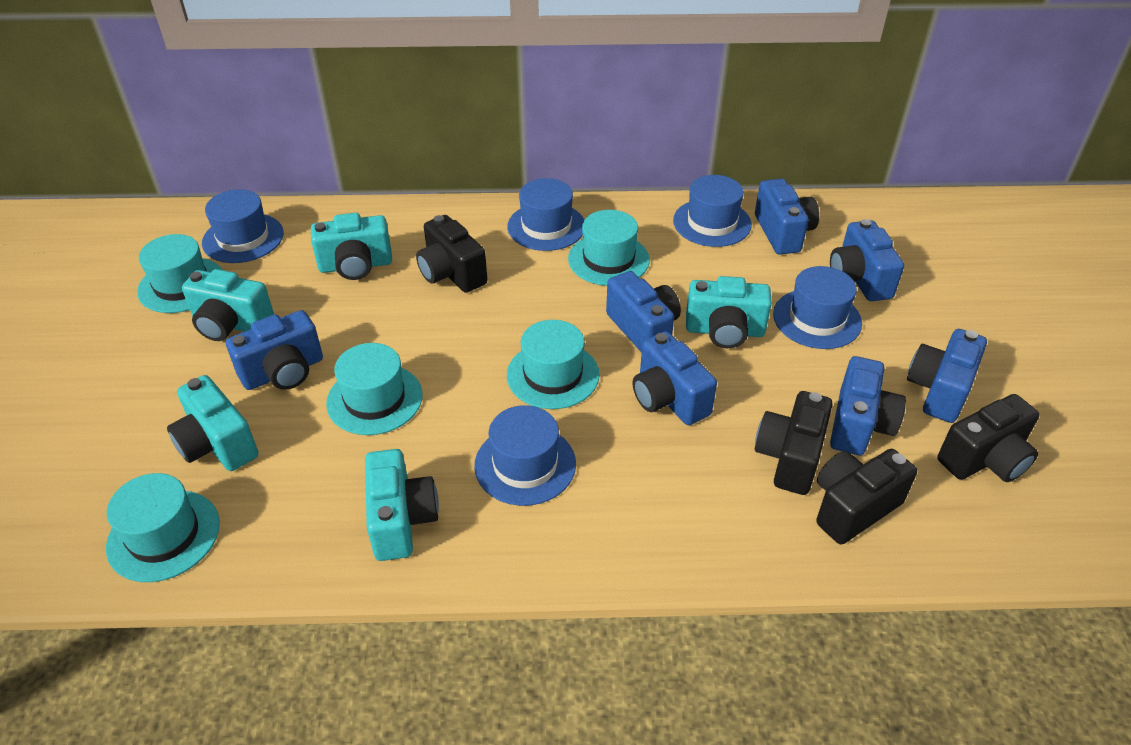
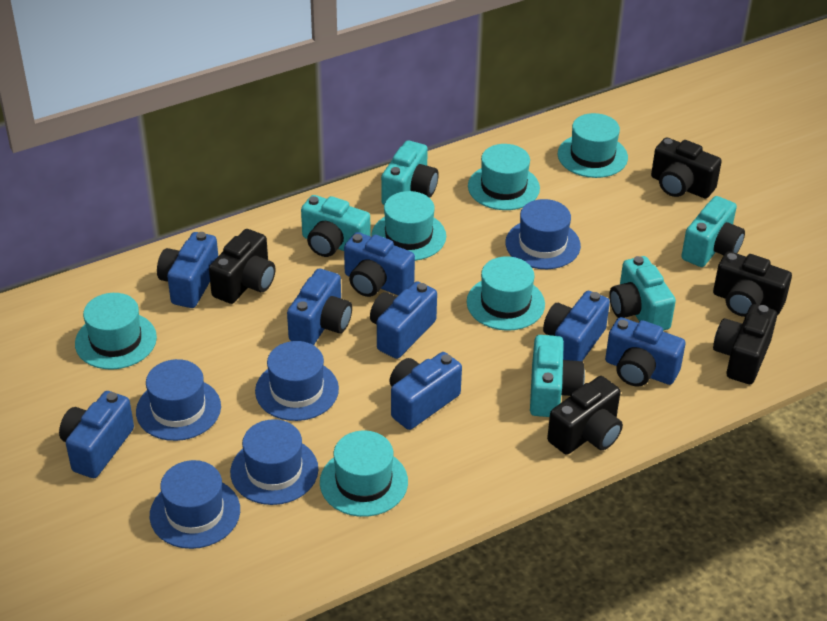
black camera: [416,215,487,293] [755,391,833,495] [816,449,917,545] [937,394,1040,482] = 4 -> [209,229,275,304] [547,376,623,455] [651,138,722,198] [713,251,792,317] [713,304,777,384] = 5
blue camera: [226,310,323,390] [606,271,681,353] [633,331,717,425] [755,179,819,255] [830,219,904,301] [830,356,906,455] [907,329,987,423] = 7 -> [59,391,134,478] [157,232,218,308] [287,269,352,345] [344,232,415,297] [370,281,437,359] [389,352,462,430] [543,291,610,361] [605,317,686,387] = 8
turquoise hat: [106,473,220,582] [137,234,222,313] [326,343,423,435] [507,320,600,409] [568,210,650,286] = 5 -> [75,293,157,369] [320,431,408,517] [371,191,446,261] [467,256,545,331] [468,144,540,210] [558,113,628,178] = 6

